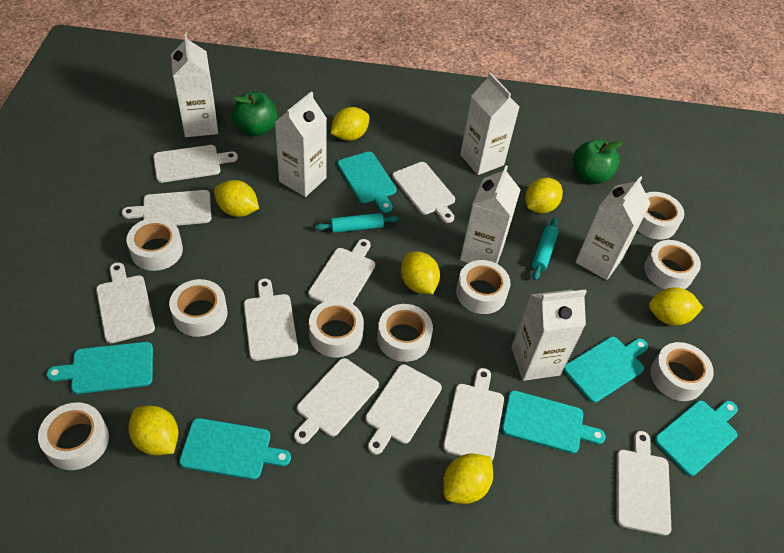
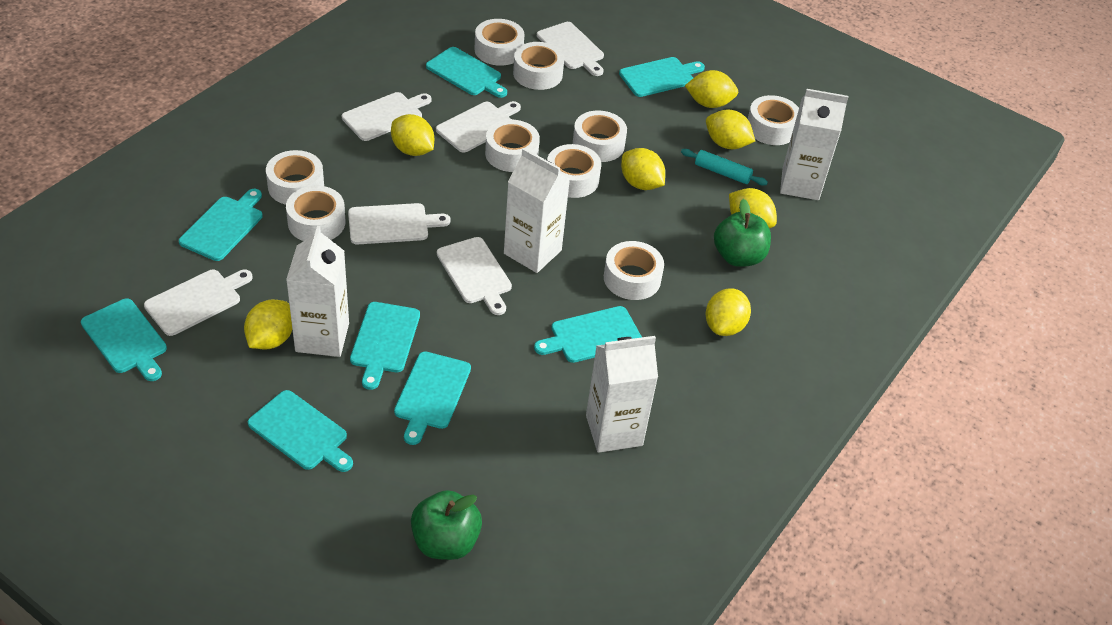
turquoise cutting board: [47,342,153,394] [179,418,291,480] [337,152,396,213] [502,390,606,453] [563,337,648,403] [654,401,738,476] = 6 -> [81,298,167,381] [179,189,263,261] [248,390,353,472] [350,302,420,390] [394,352,471,445] [426,47,507,98] [534,306,642,363] [619,57,705,97] = 8
turquoise rolling pin: [315,213,399,233] [532,218,559,280] = 2 -> [681,149,768,186] = 1
white carton: [171,33,218,137] [275,91,327,197] [460,72,519,175] [460,166,521,264] [511,289,587,381] [576,176,651,280] = 6 -> [286,226,349,357] [504,148,570,273] [586,336,658,453] [780,89,849,200] = 4
white cutting board: [96,263,155,343] [122,190,211,226] [153,145,238,183] [244,279,298,361] [294,358,379,444] [308,239,375,304] [365,364,442,455] [392,162,455,223] [443,368,504,461] [616,431,671,536] = 10 -> [144,270,253,336] [342,92,432,141] [348,203,450,245] [436,101,521,152] [437,237,512,315] [537,22,604,76] = 6

